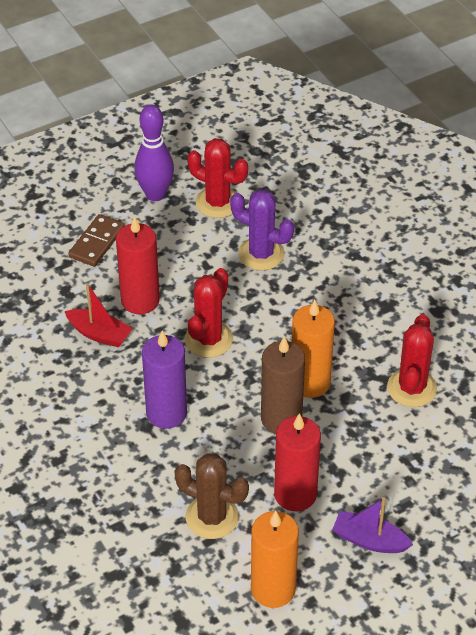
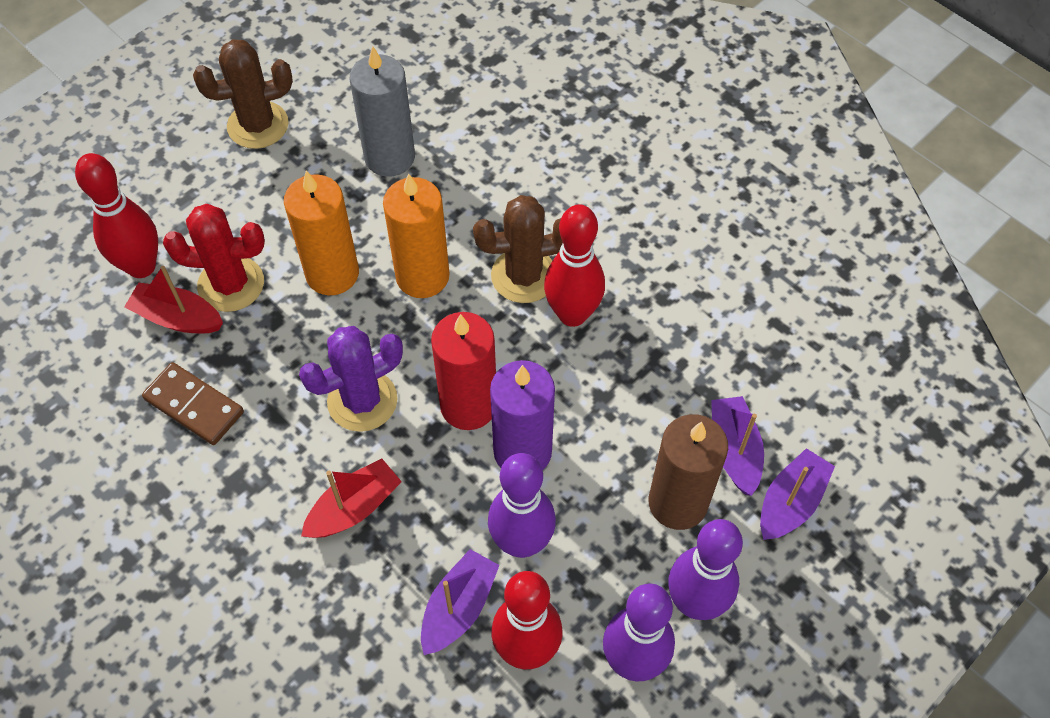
brown cactus: [174,453,249,539] = 1 -> [193,39,293,149] [473,195,563,303] = 2
grey candle: none = 0 -> [350,46,415,177] = 1
purple boat: [332,497,413,553] = 1 -> [421,549,499,655] [711,396,764,496] [760,448,835,540] = 3
purple bowling pin: [134,104,174,201] = 1 -> [488,453,556,558] [603,584,675,682] [668,519,743,620] = 3
red boat: [65,283,133,348] = 1 -> [124,266,223,333] [301,459,402,538] = 2
red bowling pin: none = 0 -> [75,153,158,278] [491,571,563,669] [544,204,605,327] = 3
red cactus: [185,268,233,358] [187,138,248,218] [387,314,437,407] = 3 -> [163,204,265,312] = 1
red candle: [116,216,160,314] [274,413,321,511] = 2 -> [431,312,496,430] = 1

